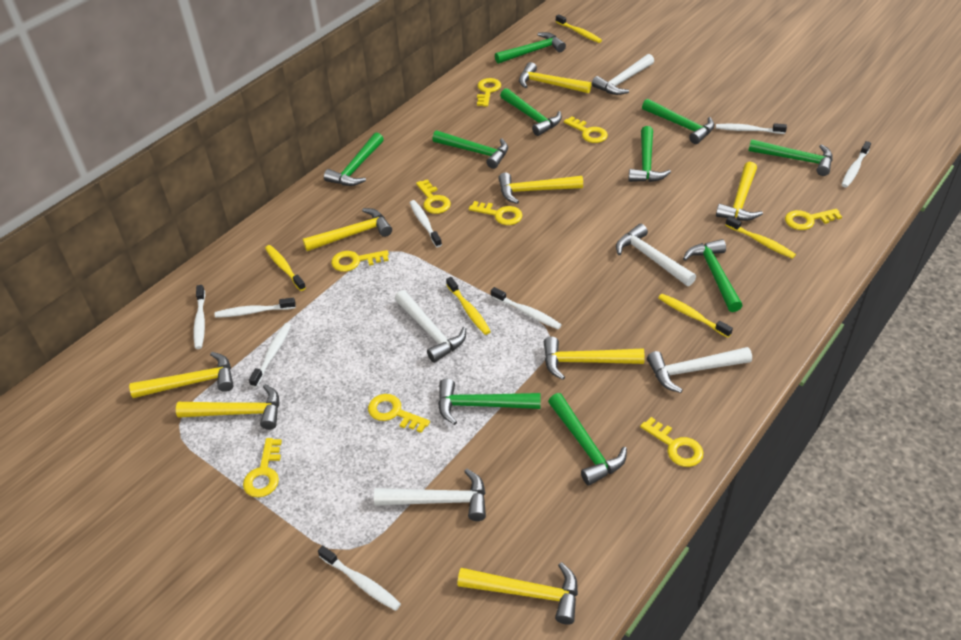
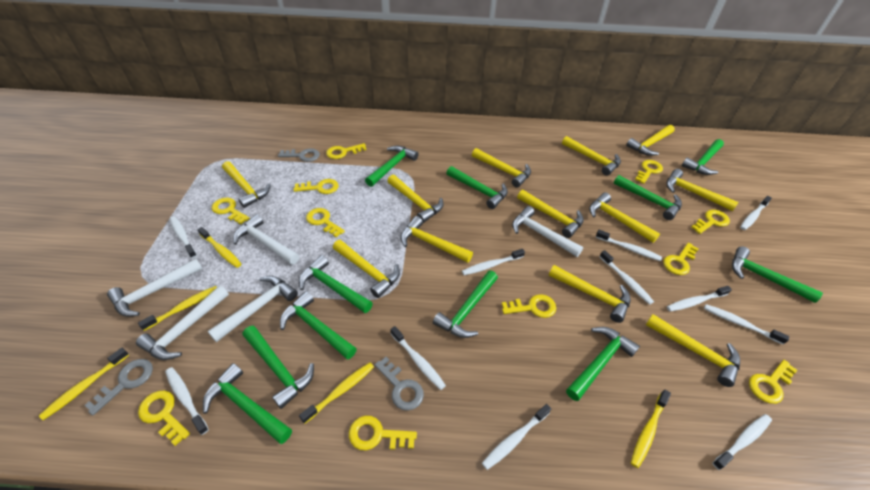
green hammer: [324,132,384,186] [432,131,508,169] [438,379,541,425] [495,32,566,64] [500,88,562,136] [548,393,627,486] [628,126,671,182] [642,99,715,144] [683,239,743,312] [749,139,833,176] = 10 -> [203,363,292,444] [243,326,314,409] [280,291,357,360] [299,255,373,313] [365,146,419,187] [433,271,498,338] [447,166,508,209] [566,327,640,401] [613,175,682,220] [682,139,724,175] [732,247,823,303] = 11
grey key: none = 0 -> [84,359,153,415] [278,149,320,162] [375,357,424,411] = 3
white toothbrush: [194,285,205,349] [215,298,296,318] [249,323,291,387] [318,546,401,611] [410,200,442,247] [491,287,562,329] [716,123,787,134] [841,141,871,187] = 8 -> [165,367,209,435] [170,216,197,258] [390,326,446,390] [462,249,525,275] [482,404,551,470] [596,230,662,261] [599,250,654,305] [667,286,732,312] [704,304,789,345] [712,414,772,470] [740,196,772,230] = 11
yellow hammer: [129,352,234,398] [176,384,279,430] [303,208,392,251] [457,562,578,625] [498,172,583,204] [519,62,591,93] [544,337,645,380] [716,162,763,221] = 8 -> [222,161,271,208] [333,240,400,298] [388,175,444,223] [400,216,473,263] [472,148,531,188] [517,190,584,238] [549,265,631,323] [562,136,621,176] [589,192,660,243] [626,125,675,156] [646,314,740,387] [666,169,738,211] = 12
yellow key: [243,438,282,498] [331,250,389,272] [368,394,430,433] [416,179,451,214] [469,201,523,225] [477,78,501,107] [564,116,608,143] [640,417,703,467] [785,209,842,230] = 9 -> [138,391,190,446] [212,198,250,225] [294,179,339,194] [306,208,345,237] [326,143,367,159] [349,416,417,450] [502,294,556,318] [635,160,663,184] [663,243,699,275] [691,210,730,234] [749,360,797,404] = 11

